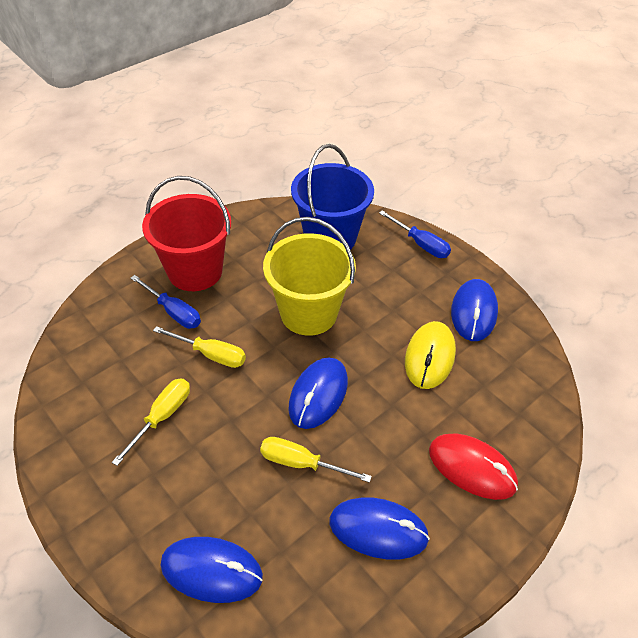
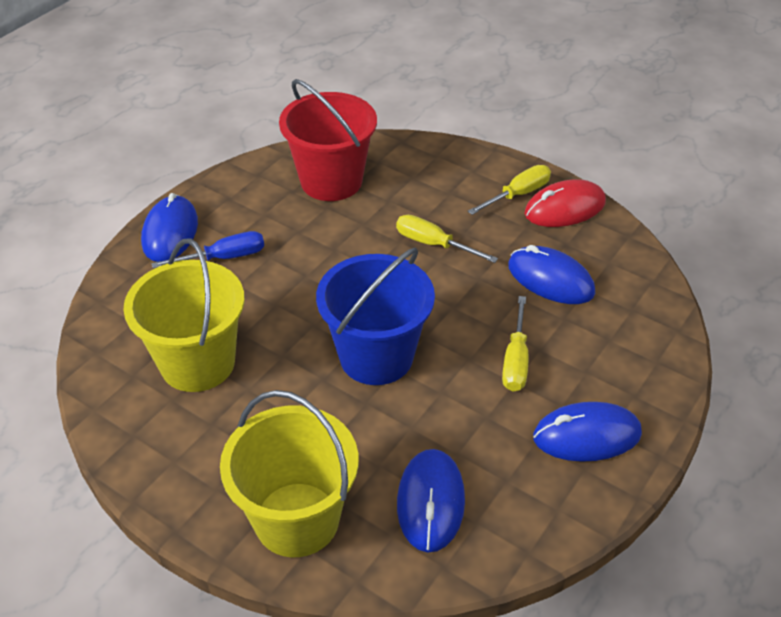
blue screwdriver: [130,275,201,329] [379,210,451,258] = 2 -> [151,231,264,269] = 1
yellow bucket: [263,217,356,336] = 1 -> [123,238,245,392] [220,390,358,557] = 2
yellow mouse: [405,321,456,389] = 1 -> none = 0

